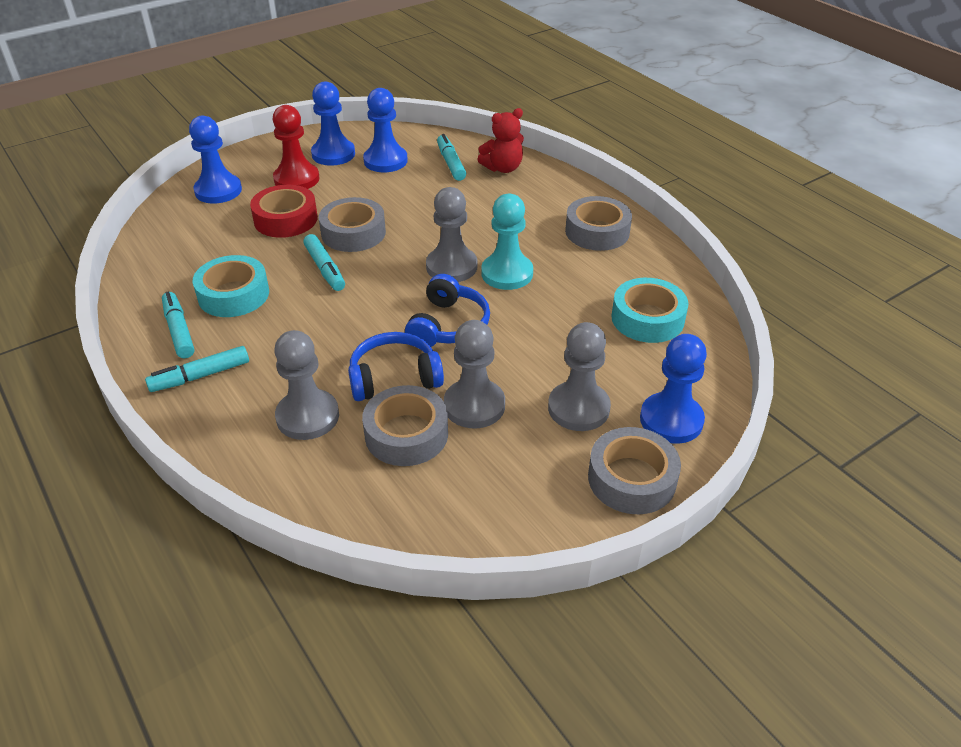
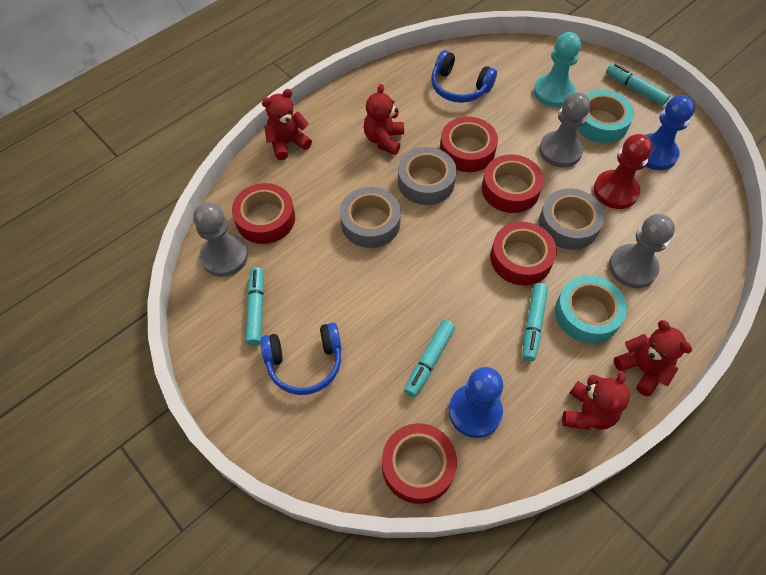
blue pawn: [189,116,242,203] [311,81,355,166] [363,88,408,172] [640,334,707,444] = 4 -> [449,367,503,438] [645,95,695,170] = 2
grey pawn: [274,330,339,440] [426,187,477,282] [444,320,505,428] [548,322,611,431] = 4 -> [193,202,248,277] [539,92,590,168] [609,214,675,288] = 3
grey tape: [319,197,386,252] [362,385,448,466] [565,196,632,251] [588,427,681,514] = 4 -> [340,187,401,248] [398,147,457,205] [539,188,605,250] = 3
red tape: [250,185,318,238] = 1 -> [232,183,295,244] [382,423,457,504] [440,117,498,172] [482,154,544,213] [490,222,557,285] = 5
red teddy bear: [477,108,524,173] = 1 -> [262,89,312,160] [363,84,404,155] [562,372,630,430] [614,320,692,397] = 4

